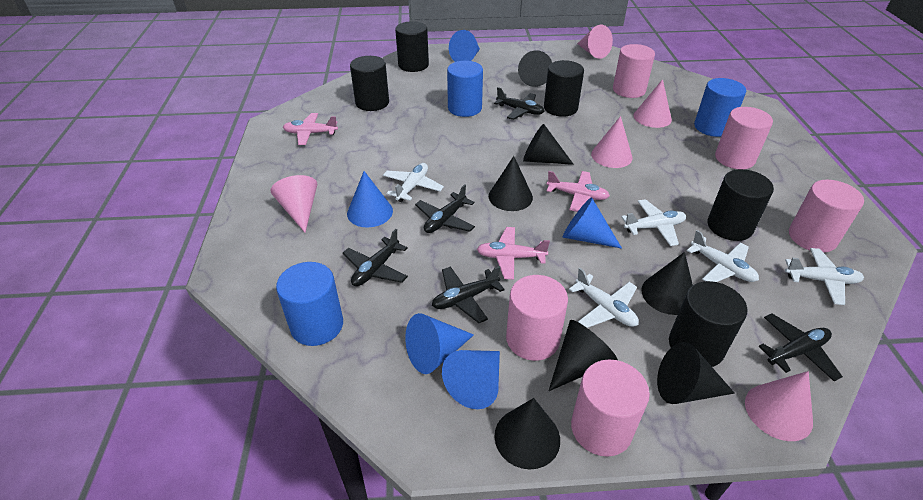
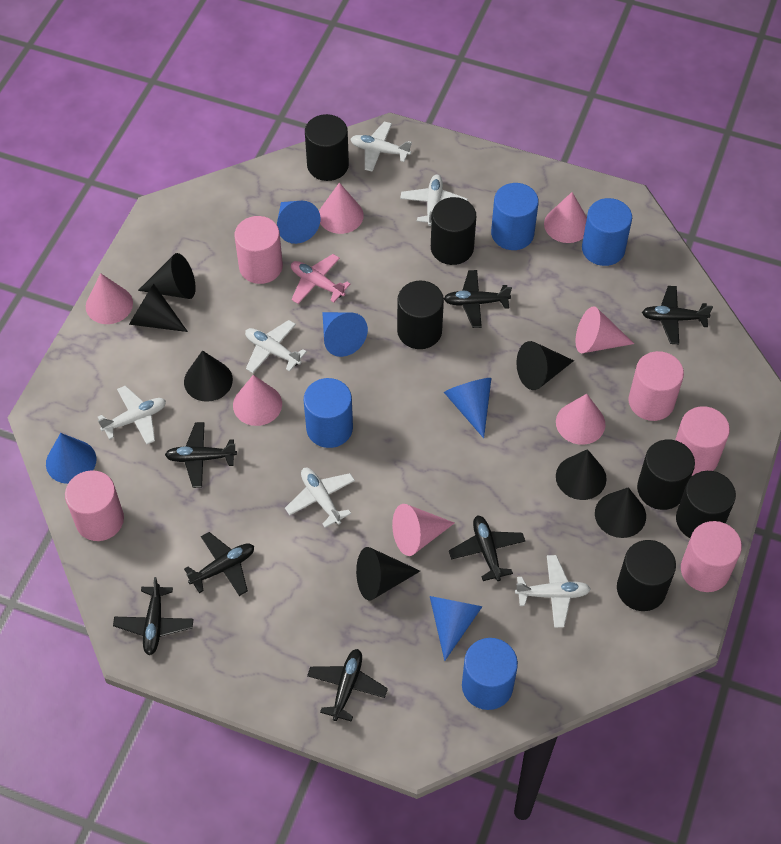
black cylinder: [350,56,389,111] [395,21,429,72] [544,60,584,117] [669,281,747,367] [707,169,774,241] = 5 -> [305,114,349,181] [397,281,444,349] [431,197,476,265] [617,540,676,611] [637,439,695,510] [676,471,736,538] = 6
black plane: [343,229,408,286] [415,184,475,233] [432,266,505,323] [494,87,544,120] [759,313,843,381] = 5 -> [113,577,193,655] [165,422,237,488] [184,532,254,596] [307,649,388,722] [444,270,512,328] [449,516,525,581] [642,286,713,344] = 7
blue cylinder: [276,262,343,346] [447,61,483,117] [694,78,746,137] = 3 -> [304,378,353,448] [462,638,518,710] [491,183,539,250] [582,198,632,266] = 4
pink cone: [271,175,318,233] [577,25,613,59] [591,116,633,168] [634,79,672,128] [745,371,813,441] = 5 -> [86,273,133,324] [233,375,282,426] [319,182,364,234] [392,504,454,556] [544,192,587,243] [556,394,605,445] [576,306,634,353] = 7
pink plane: [283,113,338,145] [477,227,550,280] [547,171,610,212] = 3 -> [291,254,350,304] = 1
white plane: [383,163,444,202] [569,268,639,328] [621,199,686,246] [687,230,759,282] [785,248,864,305] = 5 -> [98,386,166,444] [245,320,307,373] [285,468,355,528] [351,122,412,172] [400,174,468,226] [515,555,590,628] = 6

